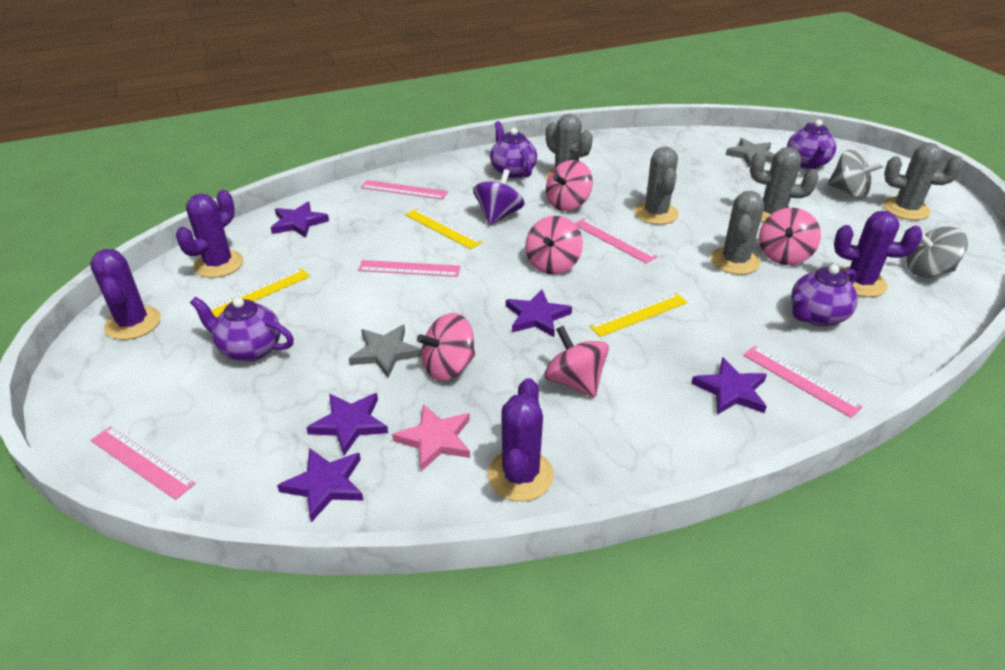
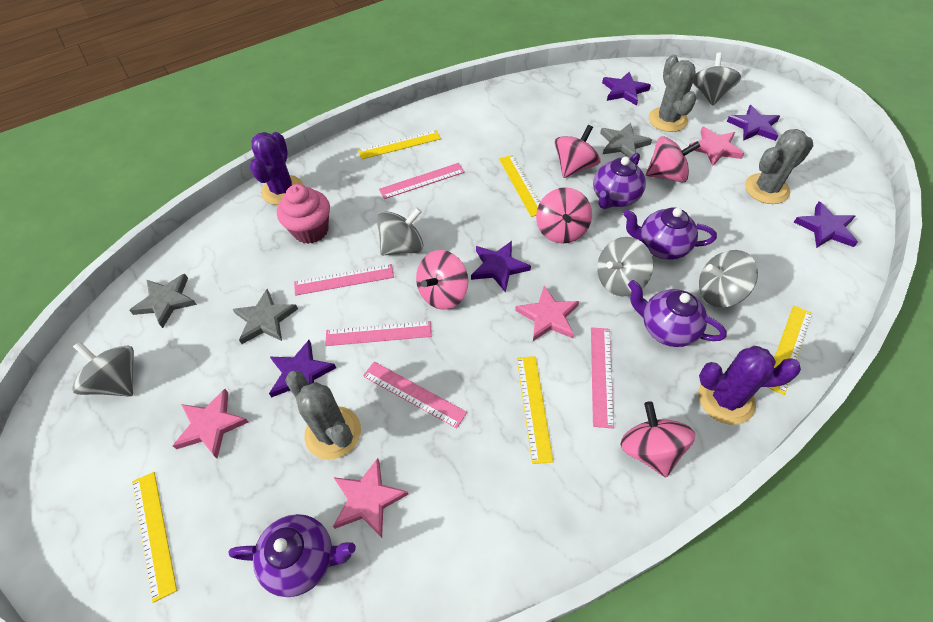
grey cactus: [546,114,593,179] [634,147,679,225] [711,191,764,275] [750,147,819,222] [884,143,963,220] = 5 -> [285,371,361,460] [649,55,696,132] [745,129,813,204] = 3
grey spinning top: [827,150,884,199] [907,226,968,277] = 2 -> [72,342,134,397] [377,208,423,255] [597,237,653,296] [693,53,741,106] [699,250,758,307] = 5
grey star: [349,325,422,378] [726,138,775,167] = 2 -> [129,274,197,328] [233,289,298,344] [600,123,652,158] = 3
pink cupcake: none = 0 -> [277,184,330,244] = 1
pink star: [392,404,470,472] = 1 -> [173,389,248,459] [333,458,409,538] [515,286,579,341] [689,127,744,166] = 4
purple cactus: [90,249,161,340] [176,190,243,278] [488,378,554,501] [834,211,923,297] = 4 -> [250,132,303,205] [698,346,801,425] = 2
purple spinning top: [473,169,525,225] = 1 -> none = 0
yellow ruler: [209,268,310,318] [405,208,482,249] [589,292,688,337] = 3 -> [132,472,177,603] [358,130,441,159] [499,155,540,217] [517,356,554,464] [767,305,812,395] = 5

